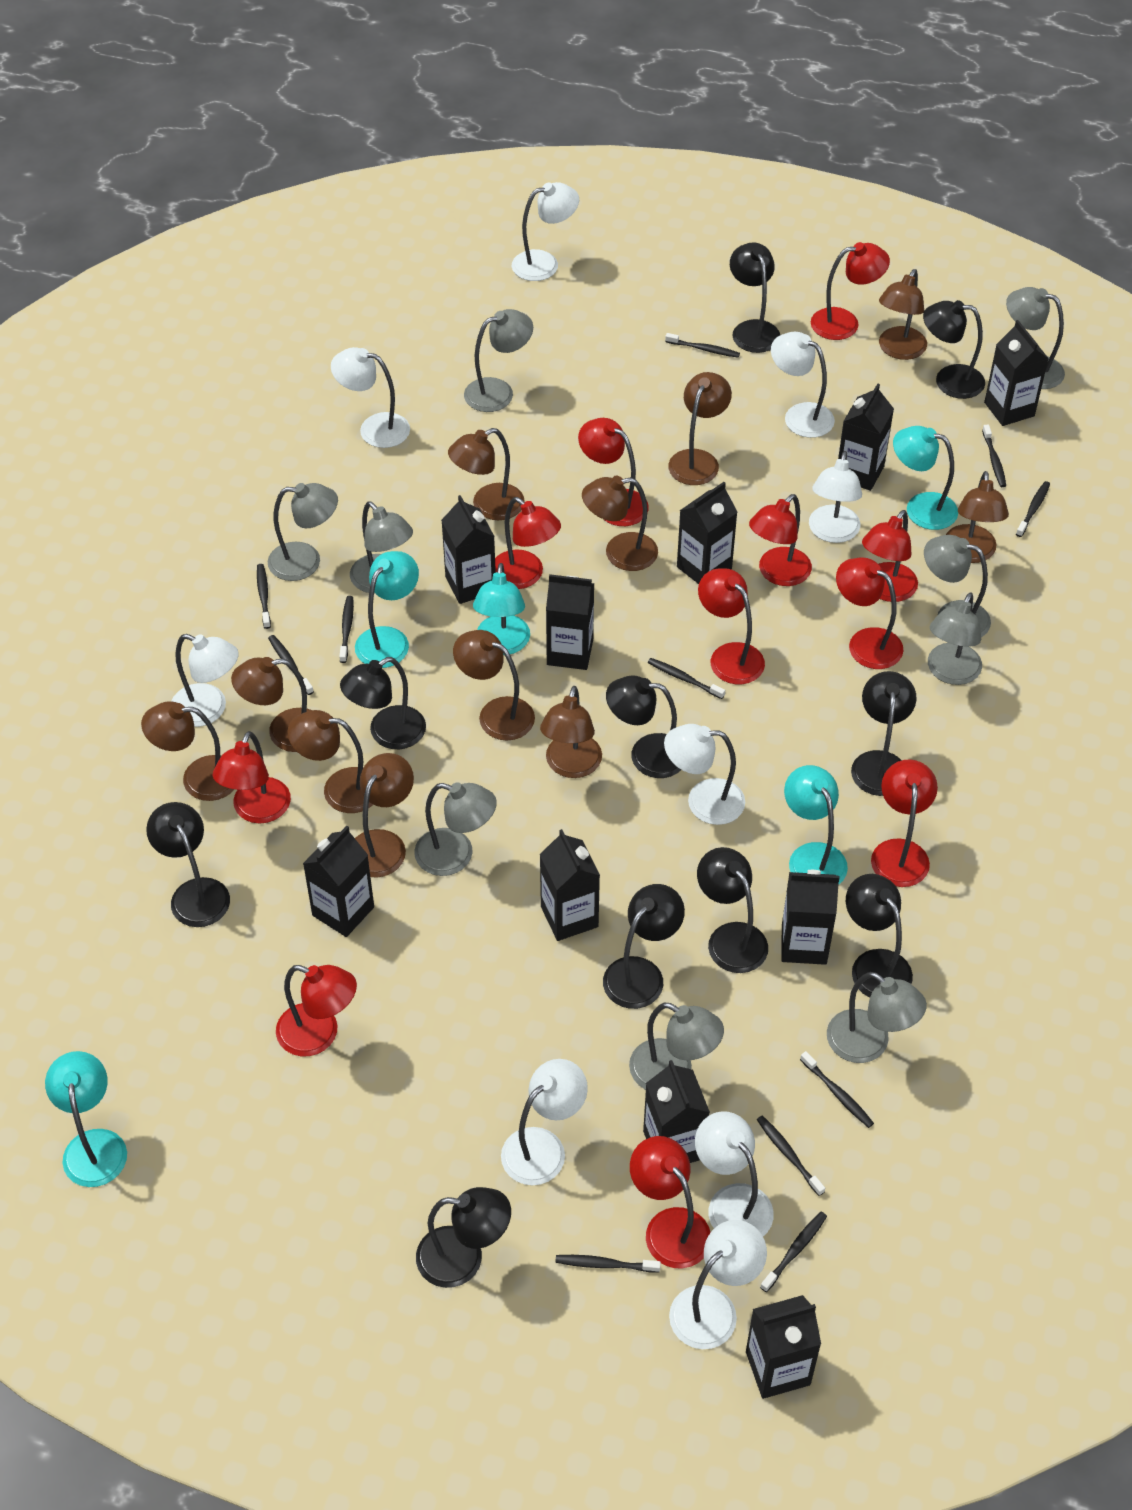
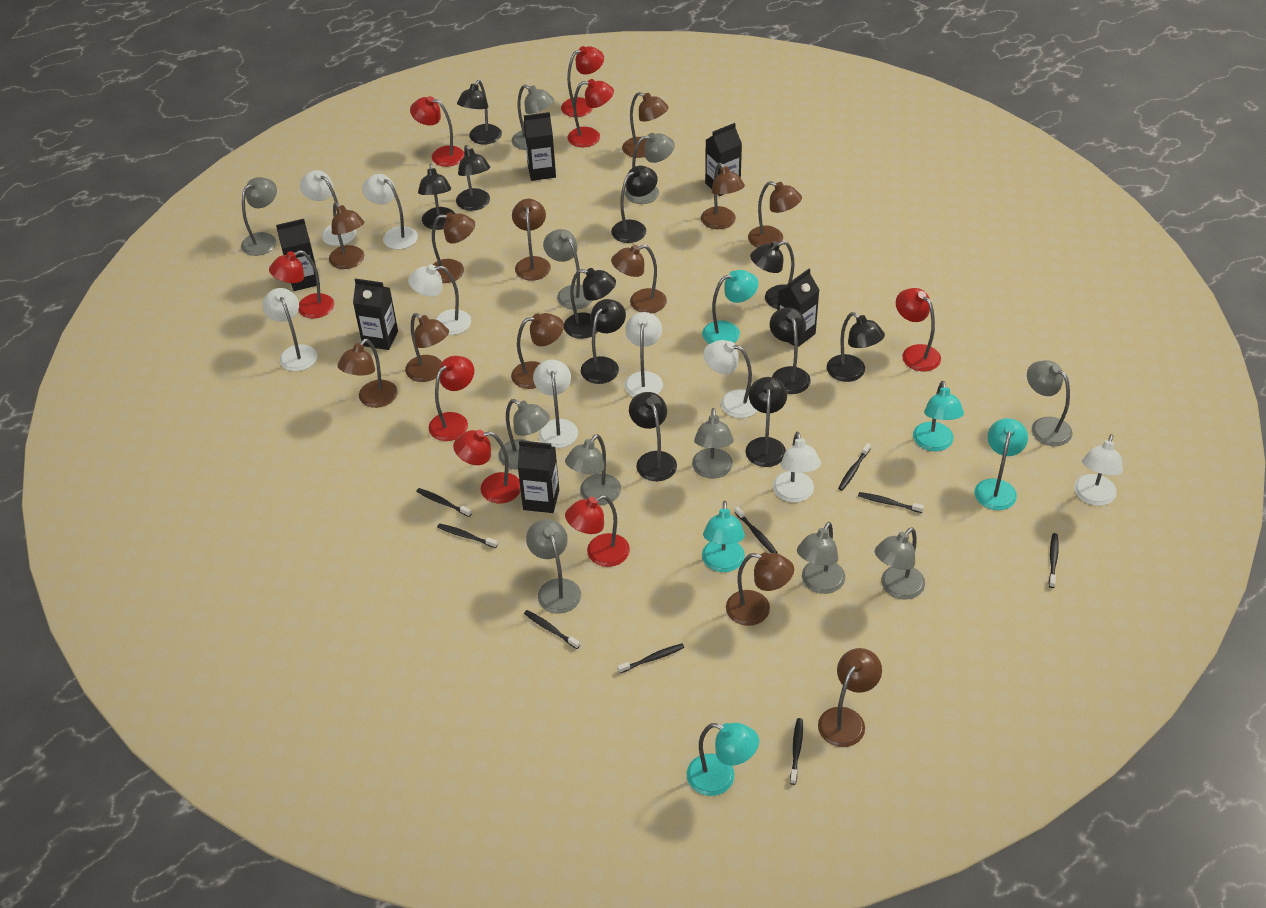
black carton: [303,826,374,937] [441,495,496,604] [539,829,600,941] [546,574,594,670] [643,1060,710,1163] [677,482,737,584] [746,1295,821,1399] [781,870,839,965] [838,383,894,491] [984,320,1049,426] = 10 -> [276,219,317,291] [353,278,398,350] [518,440,559,513] [524,112,556,181] [705,123,742,196] [777,269,819,347] = 6
black lamp: [146,802,230,927] [340,657,426,749] [416,1187,511,1288] [603,884,685,1009] [606,676,681,778] [697,847,768,973] [730,242,780,353] [846,874,913,998] [851,671,917,796] [923,300,985,399] = 10 -> [418,164,455,230] [456,145,490,211] [457,80,502,144] [564,268,616,339] [581,299,626,384] [611,166,658,243] [629,392,677,481] [746,377,787,467] [750,241,795,309] [769,307,811,394] [827,312,885,382] = 11
black toothbrush: [257,564,271,629] [268,635,314,695] [339,596,354,663] [555,1255,661,1273] [648,658,725,699] [665,333,740,358] [757,1115,825,1196] [760,1212,827,1292] [800,1051,874,1128] [982,425,1006,487] [1016,481,1050,537] = 11 -> [416,488,472,517] [437,523,498,548] [524,610,580,649] [617,644,684,673] [735,506,778,553] [790,718,803,785] [838,443,871,491] [858,492,924,513] [1049,533,1059,588] = 9
brown lamp: [141,701,235,801] [231,657,311,752] [287,710,373,813] [355,753,414,877] [448,428,525,520] [453,630,535,740] [540,686,602,778] [582,476,658,571] [668,372,732,485] [879,269,927,360] [946,471,1009,563] = 11 -> [329,202,364,269] [337,339,397,408] [405,313,449,382] [432,212,475,283] [511,313,564,389] [512,199,551,281] [611,245,667,313] [622,92,669,158] [701,163,745,229] [726,552,794,626] [748,181,802,247] [818,648,882,747] = 12
grey lamp: [268,483,338,581] [350,501,413,593] [414,782,497,876] [464,309,533,412] [629,1003,724,1090] [827,972,927,1063] [924,535,991,637] [928,593,982,685] [1006,287,1065,389] = 9 -> [241,177,277,256] [499,399,550,469] [512,85,554,150] [526,519,581,613] [543,229,592,309] [565,434,621,505] [625,133,675,204] [692,408,734,479] [797,522,845,594] [875,527,925,600] [1027,360,1073,446] = 11
red lamp: [213,731,291,824] [276,965,357,1056] [495,497,561,589] [578,418,649,526] [630,1136,711,1269] [698,568,765,684] [749,494,812,586] [811,242,890,340] [836,557,904,669] [862,510,918,602] [871,759,938,887] = 11 -> [269,250,334,319] [410,96,464,167] [429,356,474,441] [453,430,521,503] [561,46,604,117] [565,495,630,567] [567,79,614,147] [896,288,941,371] = 8

